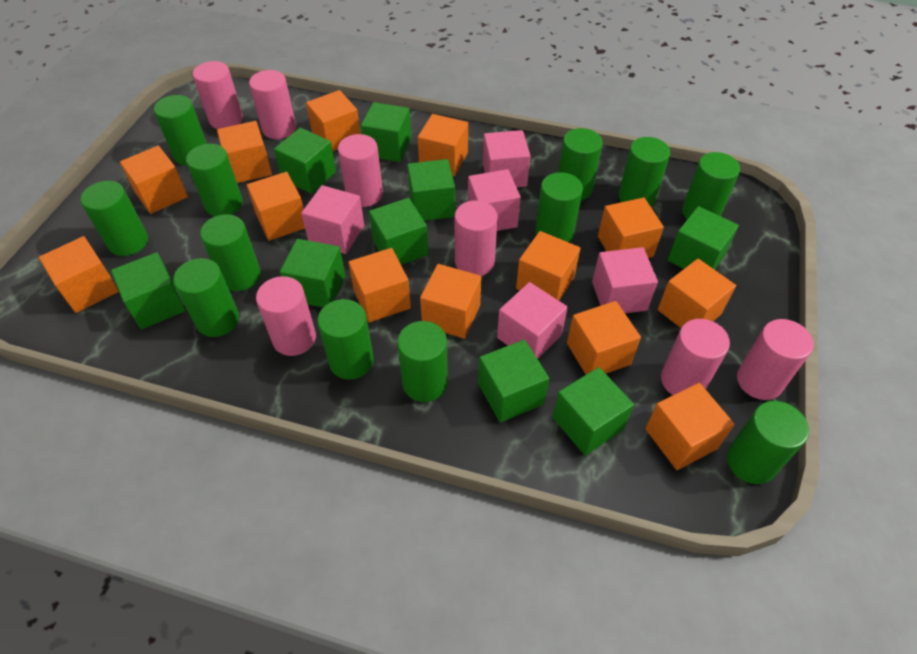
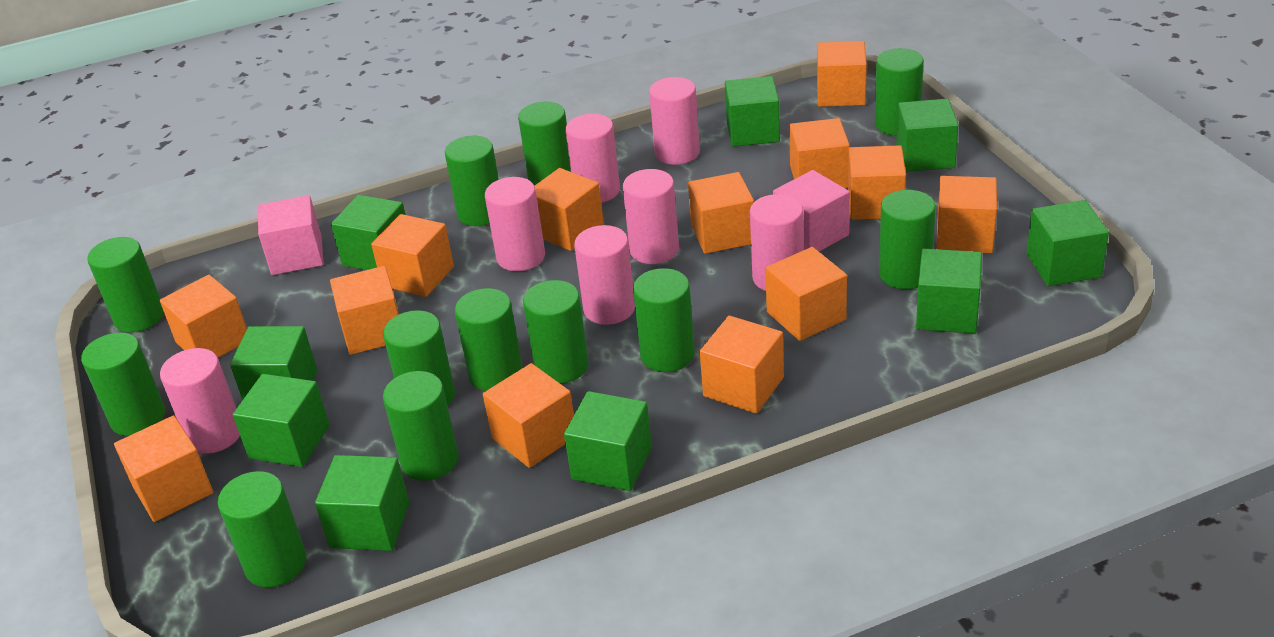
pink cube: [301,185,364,254] [468,169,521,231] [483,130,530,187] [497,282,568,359] [592,247,658,313] = 5 -> [258,195,324,275] [773,170,850,252] = 2

